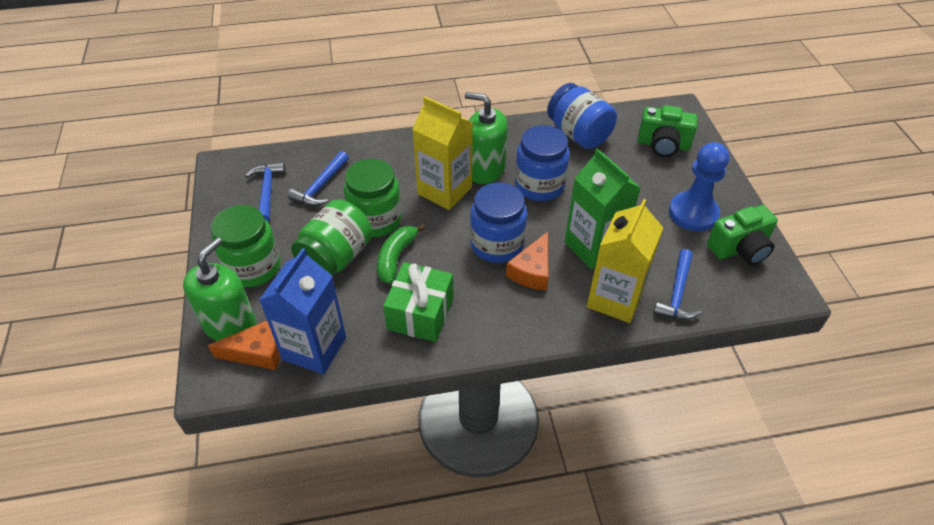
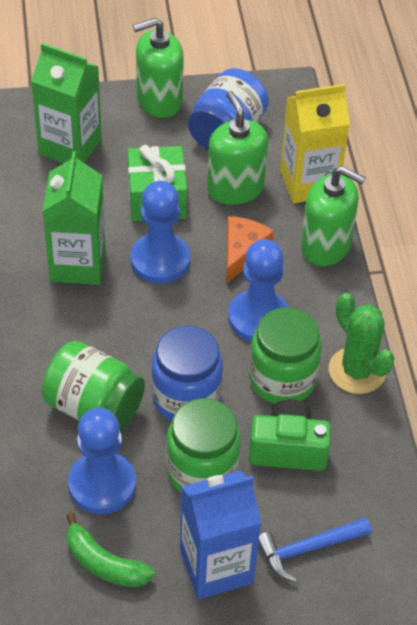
blue hammer: [245,162,285,222] [288,151,349,206] [653,249,702,320] = 3 -> [258,517,371,582] = 1
blue jar: [470,182,527,263] [515,125,570,201] [547,83,617,149] = 3 -> [152,325,223,421] [188,68,269,150] = 2
blue pawn: [669,142,729,231] = 1 -> [68,408,136,514] [130,181,190,284] [228,239,289,342] = 3
green cactus: none = 0 -> [329,293,394,394] = 1
green camera: [638,105,698,157] [707,205,778,265] = 2 -> [249,399,331,471] = 1
green carton: [565,148,641,269] = 1 -> [31,43,102,163] [43,151,105,285] = 2
green soap dispenser: [183,238,257,341] [465,92,508,184] = 2 -> [133,18,184,118] [207,91,268,205] [301,166,366,266] = 3
orange cheese: [208,321,280,370] [506,232,548,291] = 2 -> [227,216,274,283] = 1
yellow carton: [412,97,473,210] [587,199,663,323] = 2 -> [280,84,350,203] = 1

